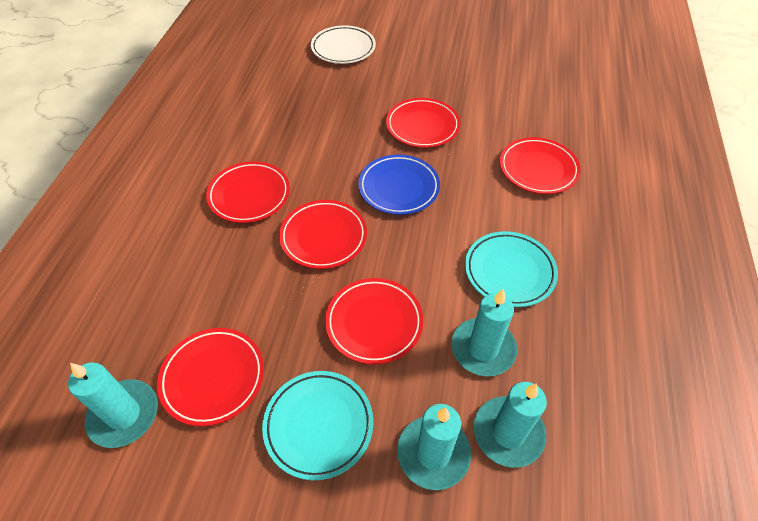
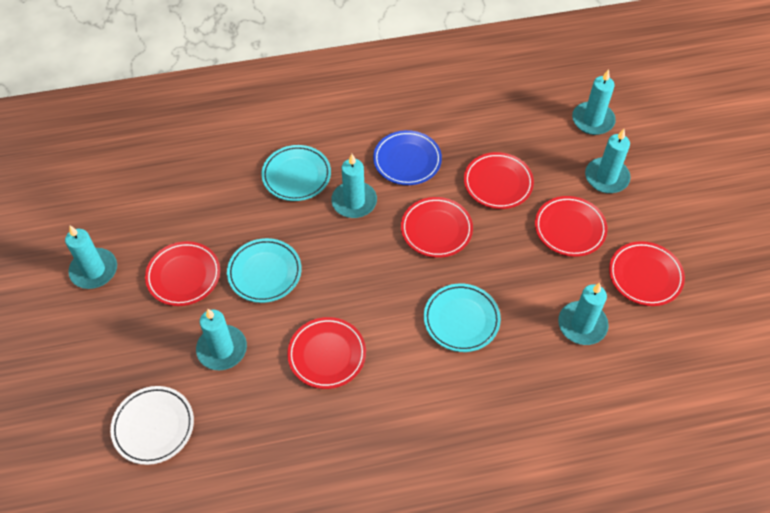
turquoise candle: [68,362,158,448] [397,404,471,490] [451,289,517,376] [474,382,547,468] = 4 -> [65,226,117,289] [196,309,247,370] [331,154,377,218] [558,283,609,345] [572,69,616,135] [585,129,631,193] = 6
turquoise plate: [262,371,373,480] [465,231,558,307] = 2 -> [227,238,302,303] [262,145,331,201] [424,284,501,352] = 3

